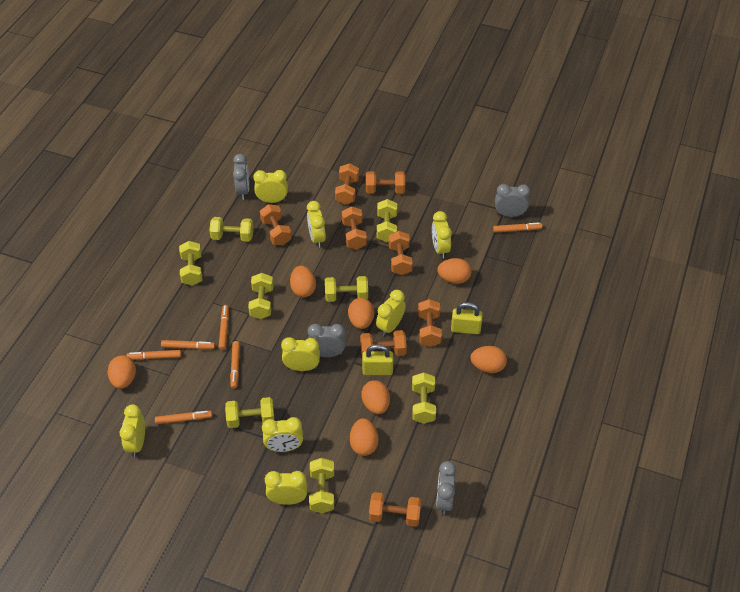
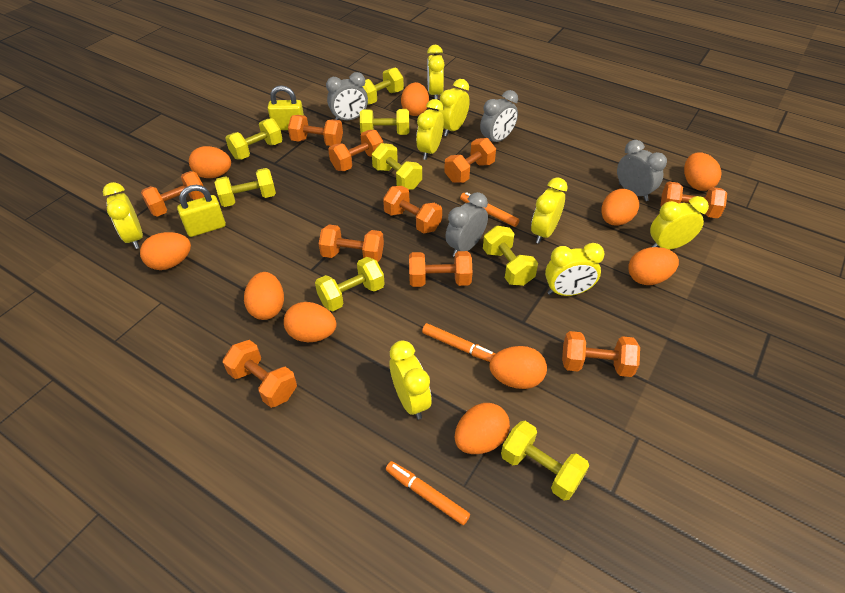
orange dumbbell: [260,204,292,245] [335,163,359,205] [342,206,367,249] [360,330,407,356] [366,171,405,193] [369,492,421,527] [389,231,413,275] [418,299,442,347] = 8 -> [141,171,204,217] [223,340,297,408] [288,115,343,146] [319,225,384,262] [328,130,383,171] [383,186,442,233] [409,251,473,287] [444,138,496,183] [562,331,640,377] [660,181,727,218] = 10
orange egg: [108,355,136,389] [290,266,316,297] [348,298,374,329] [350,418,378,456] [361,380,390,414] [437,258,472,284] [470,346,507,373] = 7 -> [140,232,191,270] [189,146,231,178] [244,272,284,320] [284,302,337,342] [401,82,429,116] [455,403,510,454] [489,346,547,389] [601,189,639,226] [629,247,679,285] [684,153,722,191] = 10
orange marker: [126,350,182,360] [155,411,212,424] [161,340,215,349] [219,305,229,350] [230,341,240,389] [493,222,542,233] = 6 -> [386,461,470,525] [422,323,495,362] [460,192,519,227] = 3

